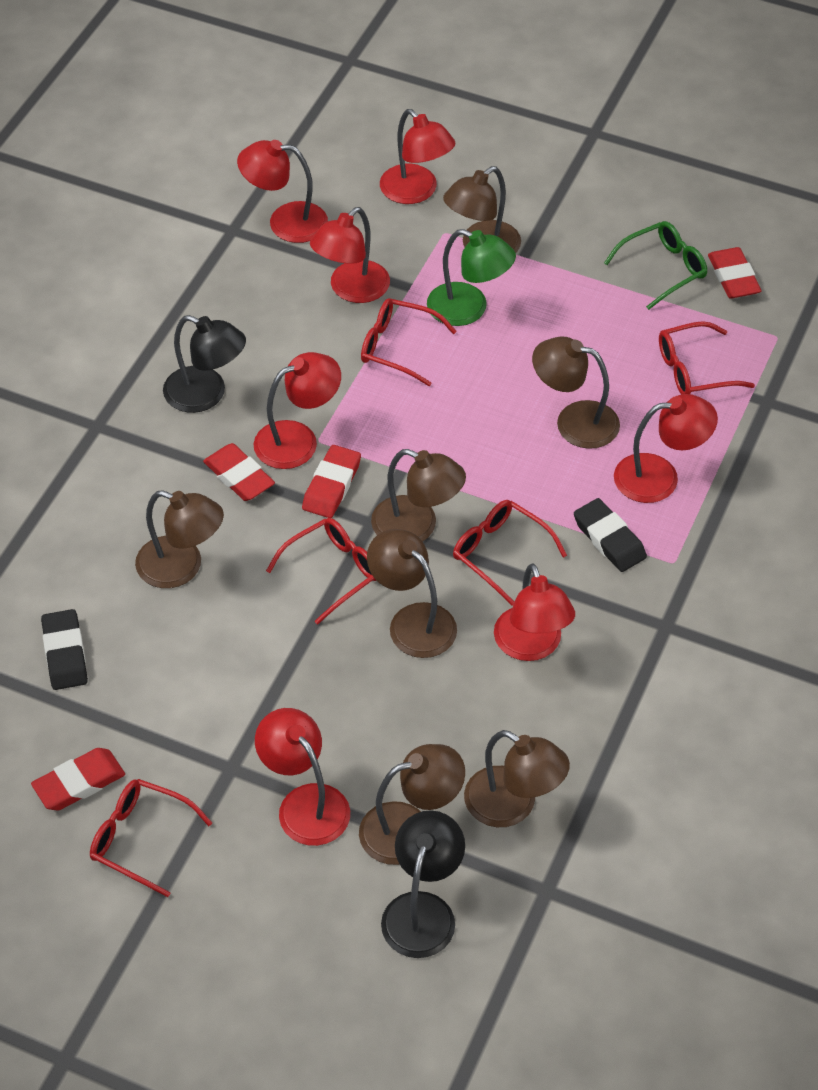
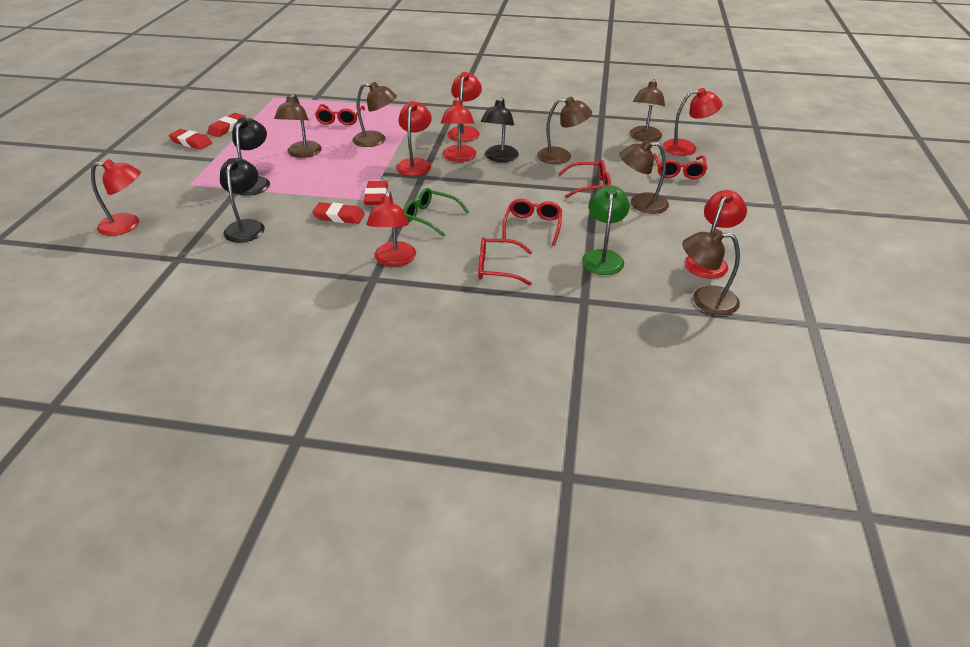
black eraser: [41,609,88,690] [574,498,647,572] = 2 -> none = 0
black lamp: [163,315,246,413] [381,810,465,958] = 2 -> [220,158,265,243] [232,118,270,195] [481,97,519,162] = 3
brown lamp: [135,490,224,588] [359,744,465,865] [367,529,457,658] [371,449,466,541] [443,166,521,253] [464,730,570,827] [532,337,620,449] = 7 -> [274,93,322,158] [352,82,397,147] [537,97,592,164] [619,140,669,214] [629,79,665,142] [682,229,740,315] = 6

